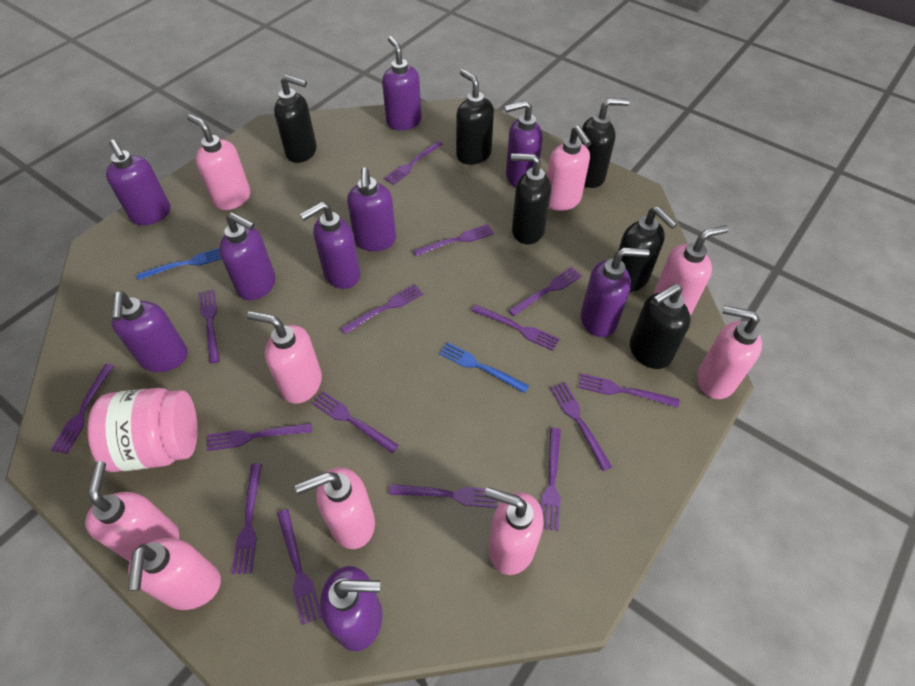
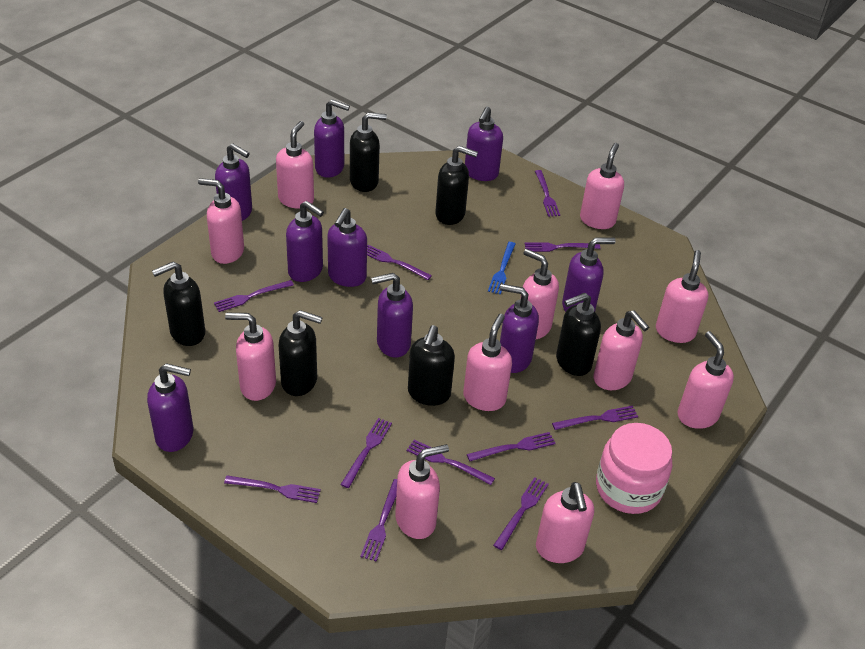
blue fork: [137,248,221,280] [439,342,529,393] = 2 -> [488,242,516,295] = 1
pink soap dispenser: [85,461,179,562] [128,538,221,610] [187,114,250,210] [247,311,322,404] [295,467,375,549] [484,487,544,575] [547,126,592,211] [654,225,729,315] [697,305,762,399] = 9 -> [198,178,244,264] [225,313,276,401] [276,121,314,209] [395,444,449,539] [463,314,512,411] [521,249,559,339] [536,482,594,563] [580,143,624,229] [593,310,649,390] [656,250,708,343] [678,331,734,429] = 11
purple fork: [51,364,114,454] [199,289,220,364] [207,423,312,451] [232,464,262,574] [277,509,322,625] [312,391,399,453] [341,284,423,334] [384,141,443,185] [389,484,498,508] [413,224,494,256] [472,305,559,351] [508,267,582,316] [541,428,561,531] [550,382,612,471] [578,373,679,408] = 15 -> [214,280,294,312] [224,475,321,503] [340,418,392,488] [360,479,397,561] [367,245,432,280] [407,440,495,485] [467,432,556,461] [493,477,549,550] [524,242,600,252] [535,170,560,217] [552,406,638,430] = 11

